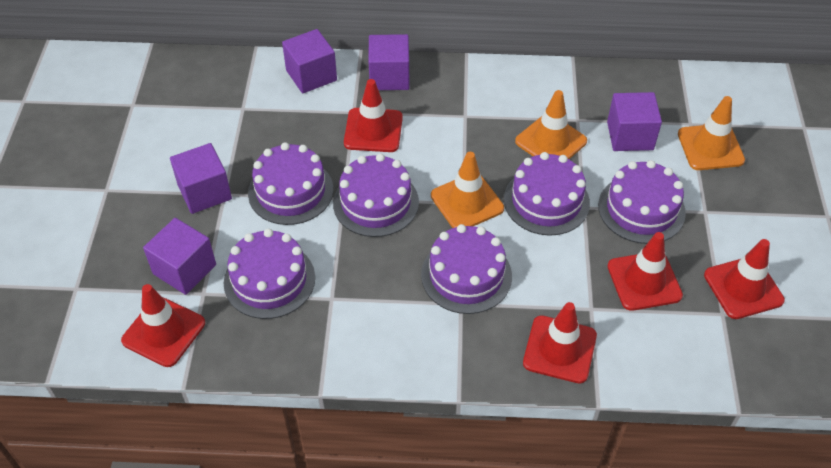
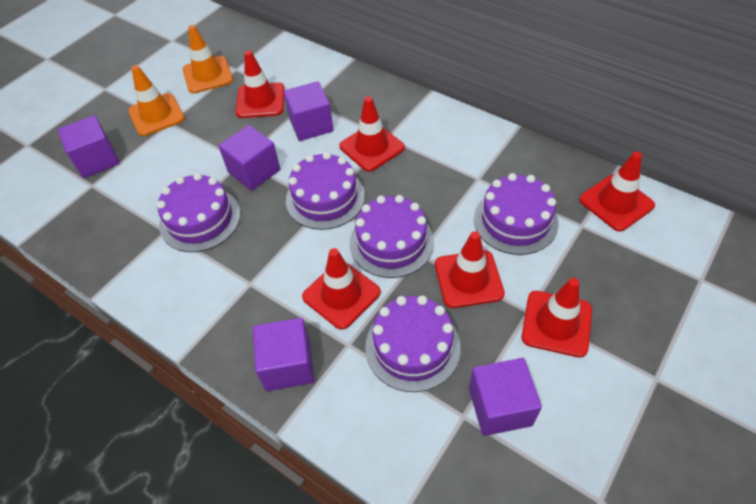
orange traffic cone: [431,152,504,228] [515,90,587,159] [678,96,745,170] = 3 -> [128,65,185,136] [182,25,233,93] = 2
purple cake: [224,229,315,319] [248,142,333,225] [333,154,419,237] [421,224,512,314] [504,152,590,236] [598,160,686,244] = 6 -> [157,173,240,252] [286,152,365,230] [350,195,434,278] [365,295,461,392] [474,173,558,255] = 5
red traffic cone: [121,284,205,367] [344,79,403,152] [523,302,597,383] [608,232,683,311] [704,239,785,319] = 5 -> [236,50,285,118] [302,248,381,330] [339,96,405,172] [435,231,505,308] [522,278,592,357] [579,152,655,231] = 6

